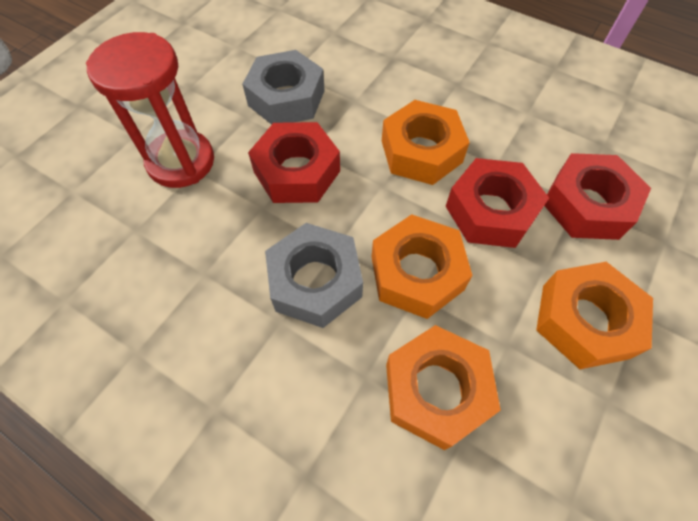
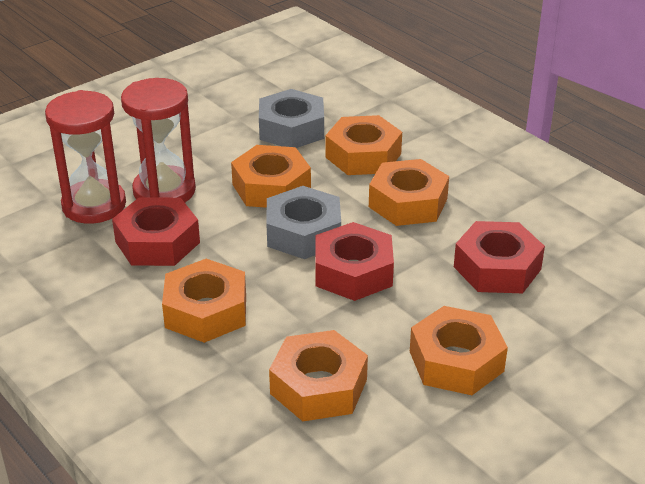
orange nut: [371,214,473,319] [382,100,470,185] [386,325,501,450] [536,262,653,369] = 4 -> [162,259,246,343] [231,145,311,208] [269,330,368,421] [325,115,402,175] [369,159,449,226] [410,306,508,395] = 6
red hourglass: [86,32,214,188] = 1 -> [45,90,126,224] [121,78,196,202] = 2

